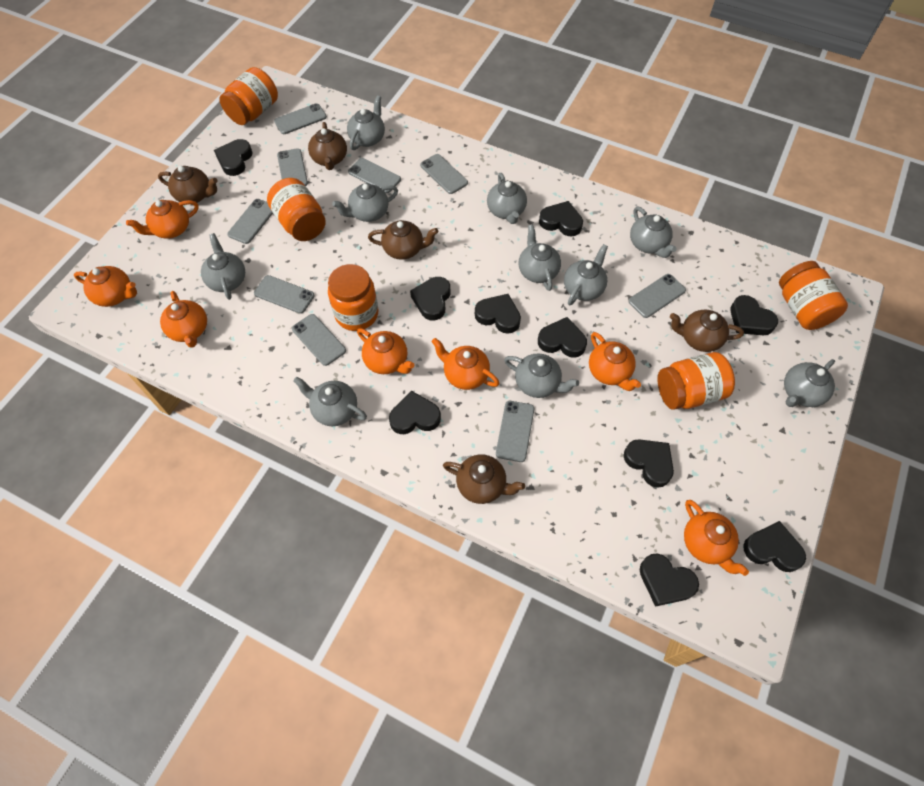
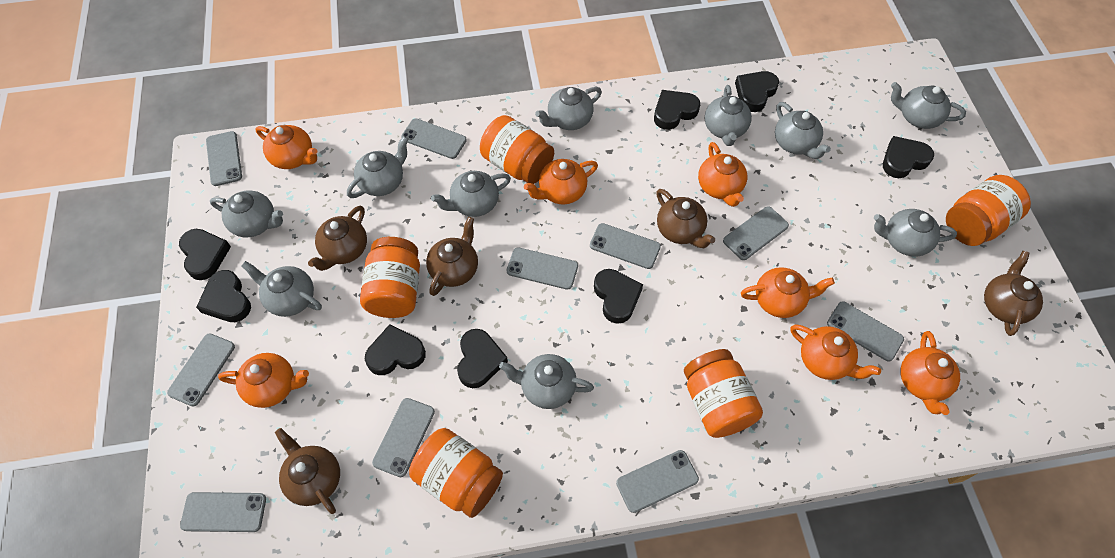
black heart: [214,139,253,176] [389,391,441,434] [410,277,450,321] [475,294,521,334] [538,317,587,357] [539,201,583,237] [623,439,674,488] [640,554,699,607] [730,295,778,335] [743,521,806,572] = 10 -> [179,229,231,280] [196,270,251,322] [365,324,426,375] [457,329,508,388] [594,269,643,324] [654,90,700,130] [735,71,779,112] [883,136,934,178] = 8
grey phone: [227,199,273,244] [254,275,314,314] [274,103,327,134] [277,148,308,186] [292,314,346,366] [348,158,401,193] [420,154,468,194] [496,401,534,462] [628,274,686,318] = 9 -> [167,333,235,406] [180,492,266,532] [206,131,242,186] [372,398,435,477] [401,119,467,159] [506,247,578,290] [590,223,661,269] [616,450,699,513] [723,206,789,260] [827,301,904,361] = 10

